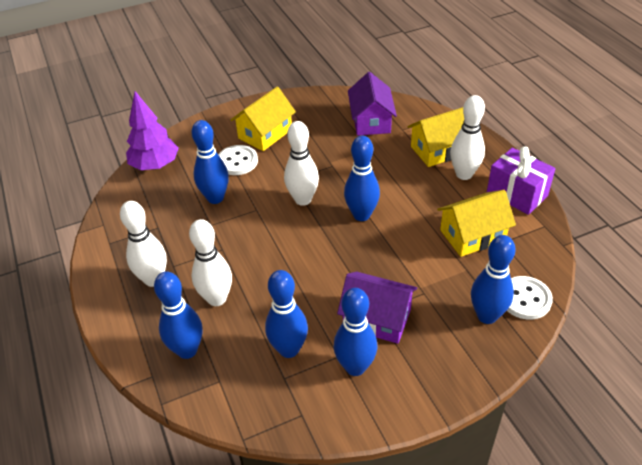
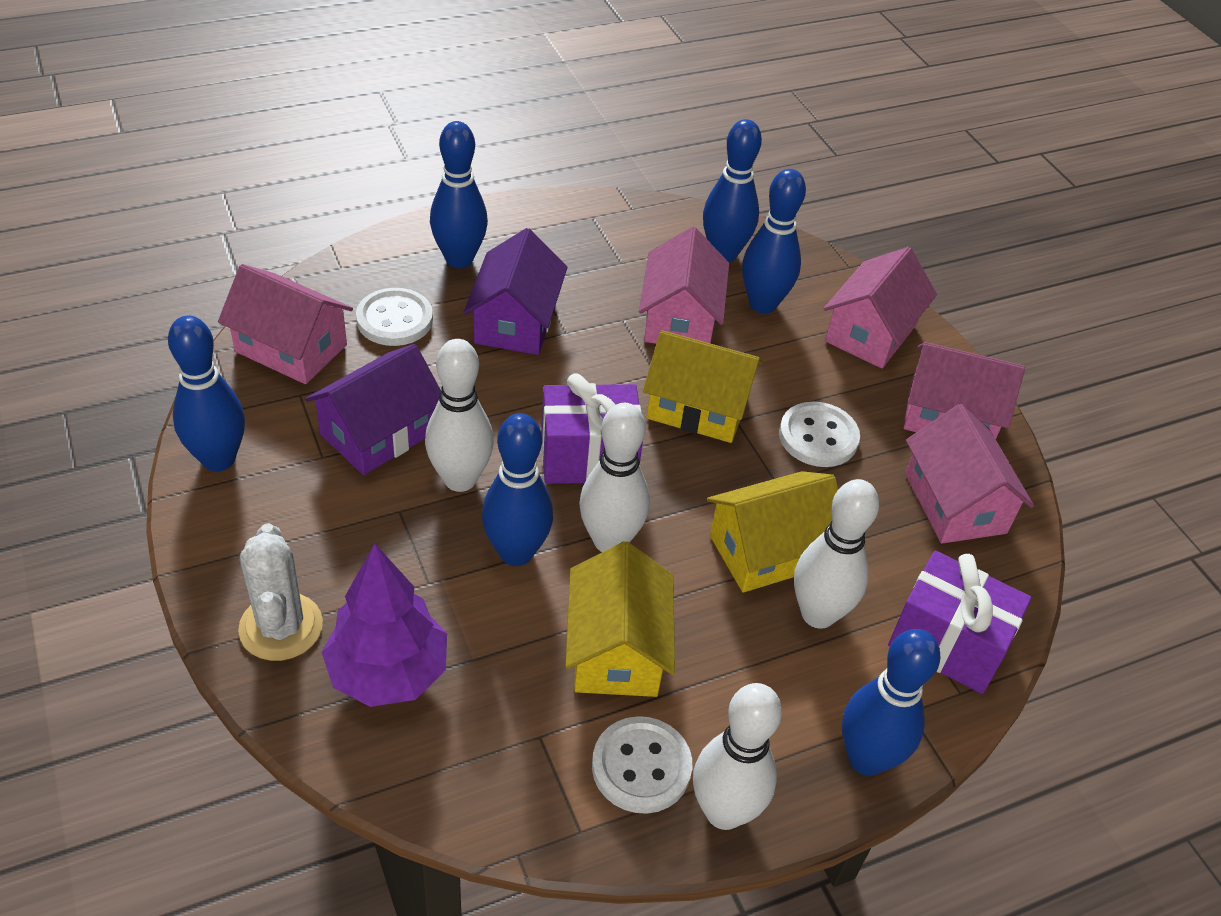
pink house: none = 0 -> [218,264,353,384] [639,227,729,344] [823,247,937,369] [903,342,1025,439] [905,404,1034,544] = 5
purple gift: [487,147,555,215] = 1 -> [541,373,643,484] [888,551,1032,694] = 2
white button: [218,145,258,175] [507,276,553,320] = 2 -> [356,288,433,346] [592,716,692,814] [779,402,860,467] = 3
white cactus: none = 0 -> [238,523,323,661] = 1

